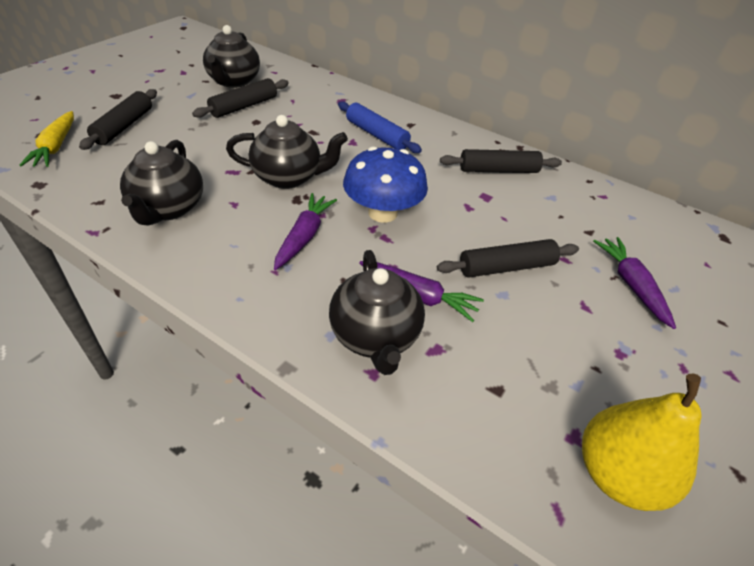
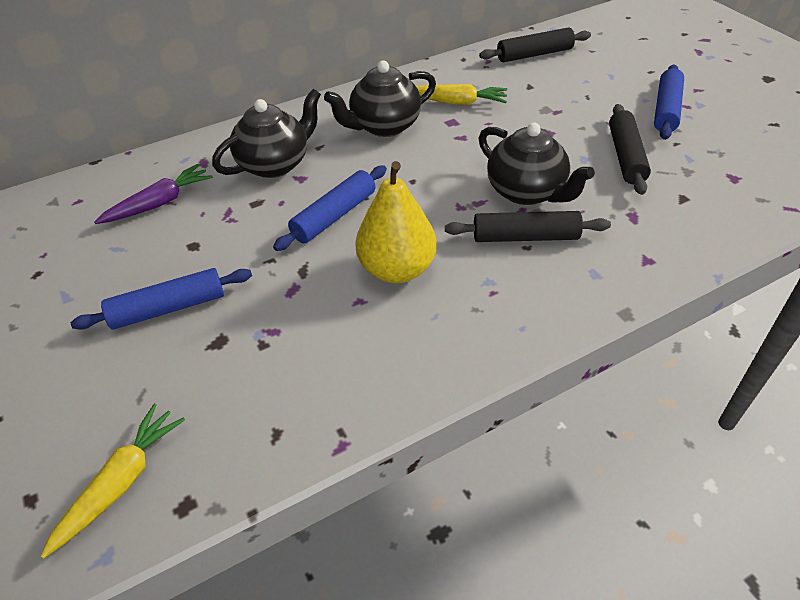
black rolling pin: [79,89,157,150] [192,78,289,118] [437,239,579,278] [440,149,562,173] = 4 -> [445,211,611,242] [479,28,591,62] [609,104,651,195] = 3
black teapot: [120,140,203,225] [203,25,260,88] [226,115,348,189] [329,250,425,375] = 4 -> [212,89,321,178] [324,61,436,137] [478,123,595,205] = 3
blue mushroom: [343,146,428,223] = 1 -> none = 0
blue rolling pin: [338,101,422,153] = 1 -> [71,268,252,330] [273,165,387,251] [654,64,684,140] = 3
purple carrot: [274,193,337,270] [359,261,484,322] [593,237,676,329] = 3 -> [94,164,213,224] = 1
yellow carrot: [20,111,74,167] = 1 -> [41,404,185,559] [416,84,507,105] = 2

